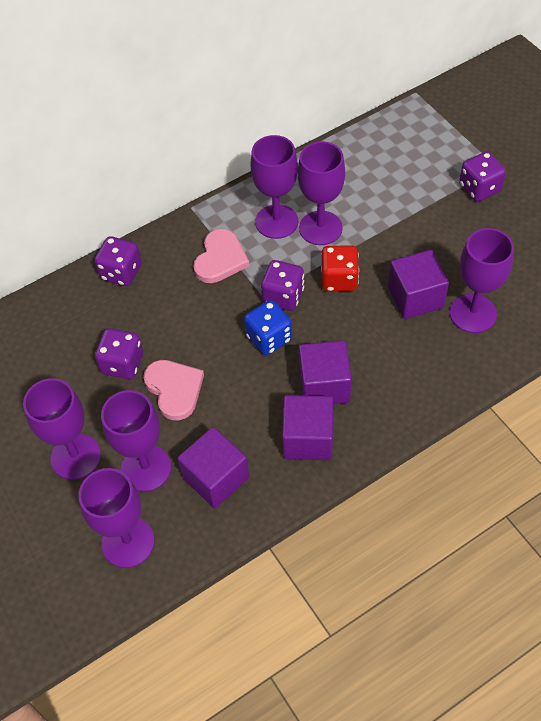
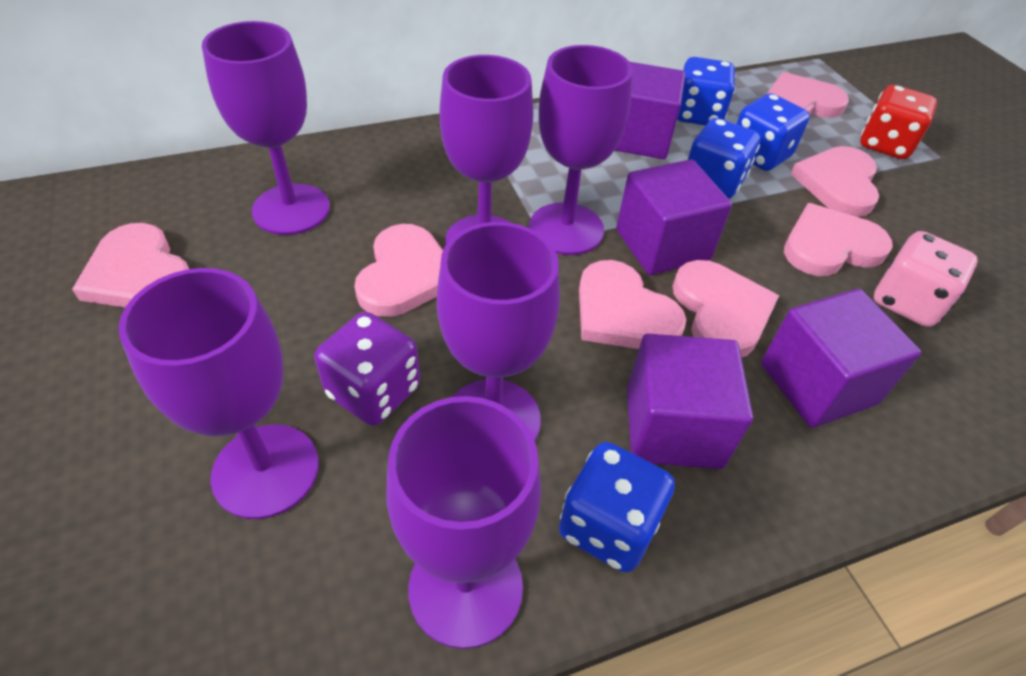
blue dice: [244,300,292,355] = 1 -> [559,442,675,573] [677,57,736,126] [688,118,760,199] [737,93,810,171] = 4
pink dice: none = 0 -> [874,231,978,327] = 1
pink heart: [143,360,204,420] [193,229,249,283] = 2 -> [72,223,189,307] [354,224,443,317] [579,260,686,349] [673,260,779,358] [767,72,849,118] [784,203,893,276] [791,146,879,217] = 7
purple dice: [95,236,142,286] [95,328,143,379] [261,260,304,311] [459,151,506,202] = 4 -> [314,312,420,426] = 1

